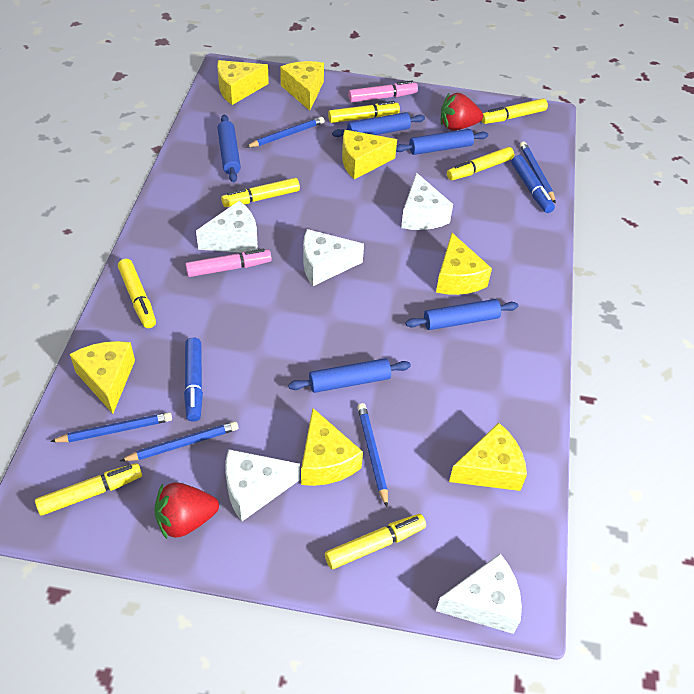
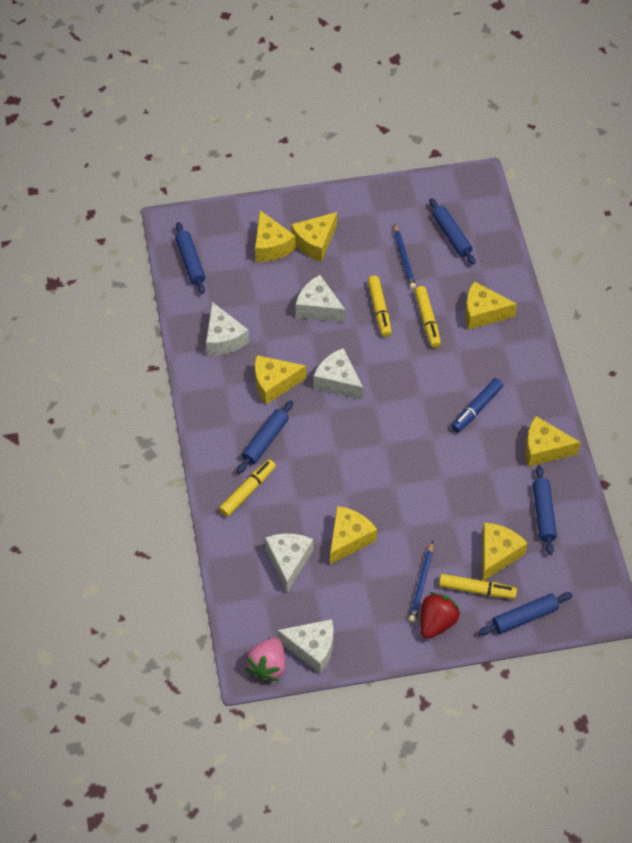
blue marker: [184,337,203,421] [511,155,555,213] = 2 -> [451,378,503,433] = 1
blue pencil: [50,412,172,442] [120,421,238,461] [246,117,325,147] [358,403,388,507] [520,141,556,204] = 5 -> [394,223,416,289] [409,541,433,623] = 2
pink marker: [185,249,272,277] [348,81,418,102] = 2 -> none = 0
pink strawberry: none = 0 -> [246,637,286,681] = 1
red strawberry: [154,482,219,539] [441,93,483,131] = 2 -> [420,592,460,639] = 1
yellow marker: [35,463,142,516] [118,259,156,328] [221,178,300,207] [325,514,426,569] [328,101,400,123] [447,147,514,180] [481,98,548,124] = 7 -> [219,459,276,517] [367,275,392,337] [414,286,441,348] [439,574,517,599] = 4

